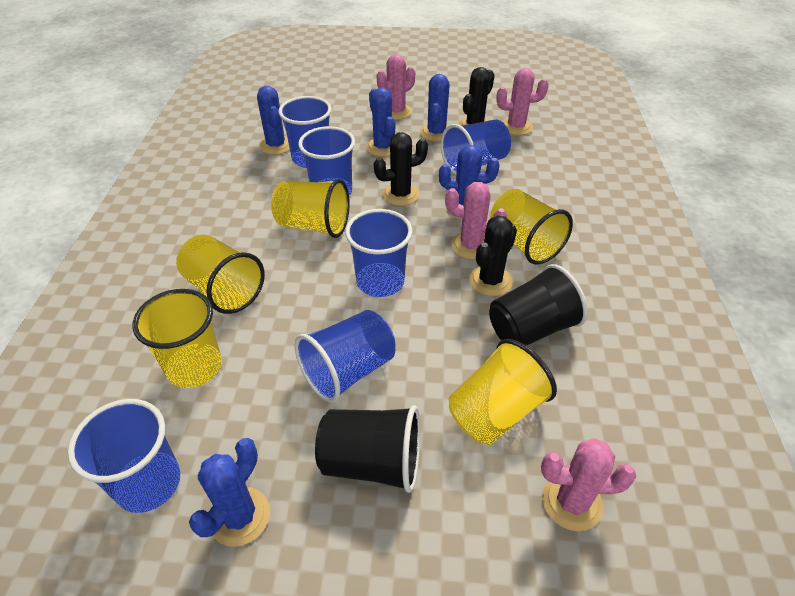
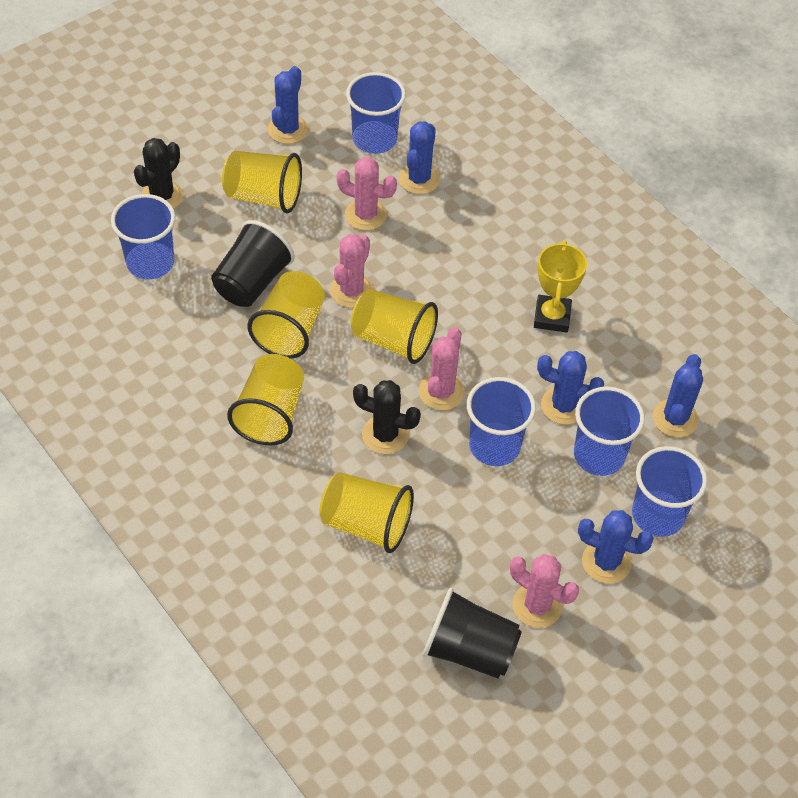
black cactus: [374,132,428,206] [459,67,495,125] [469,215,517,296] = 3 -> [134,138,183,209] [353,380,421,454] = 2
blue cup: [68,399,180,513] [278,96,332,168] [295,310,396,403] [298,126,355,196] [345,209,413,297] [441,120,511,175] = 6 -> [111,194,175,279] [346,72,406,154] [467,377,536,466] [574,387,645,476] [632,446,707,537] = 5
yellow trophy: none = 0 -> [534,241,587,332] = 1

